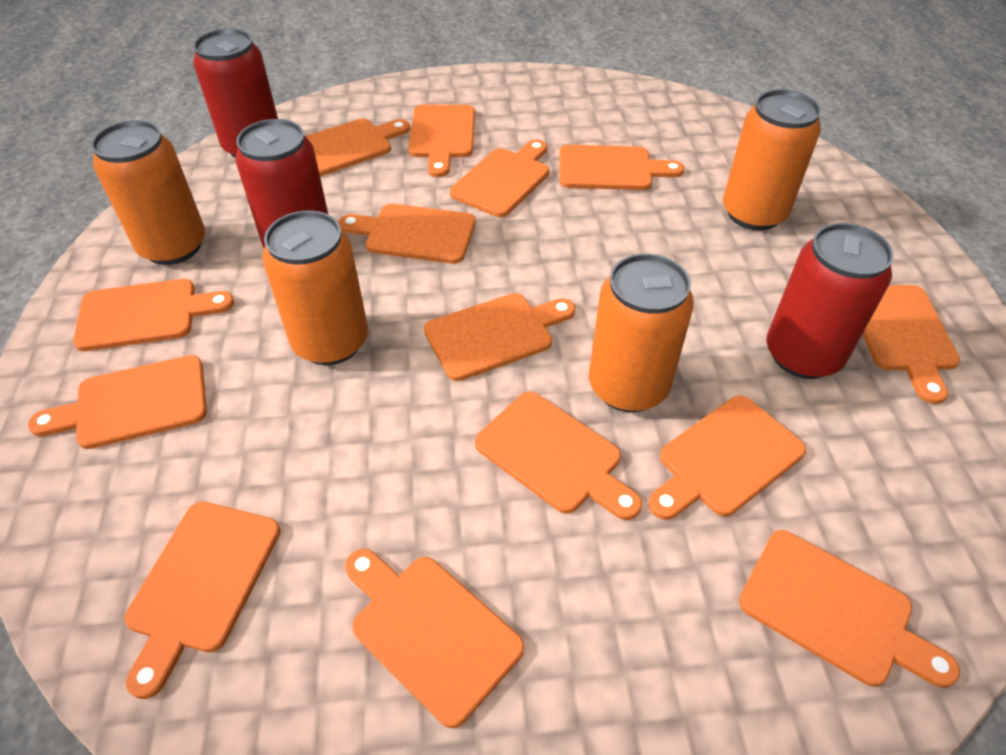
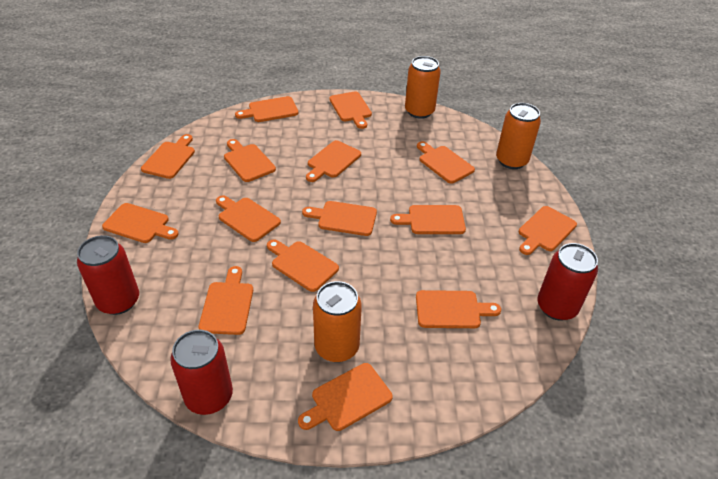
orange can: [91,120,205,265] [262,211,368,365] [589,254,694,412] [723,89,821,230] = 4 -> [313,281,362,362] [405,56,441,119] [496,103,541,169] = 3
orange cutting board: [28,355,207,449] [73,279,234,351] [124,501,280,699] [305,118,410,176] [338,204,476,264] [345,549,524,728] [408,105,475,177] [424,293,575,381] [450,139,549,217] [475,391,642,520] [559,145,684,190] [648,395,806,520] [739,530,960,688] [862,285,960,404] = 14 -> [102,203,179,243] [141,134,195,179] [199,266,253,335] [216,195,281,242] [224,139,276,182] [235,96,299,122] [267,239,339,292] [298,363,393,431] [302,201,377,236] [306,140,361,182] [329,91,372,129] [390,205,466,234] [416,290,501,328] [417,141,475,183] [519,206,577,255] = 15

